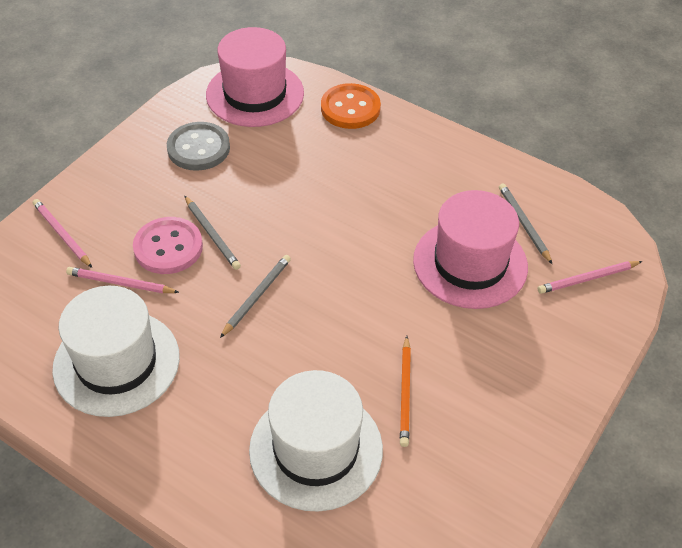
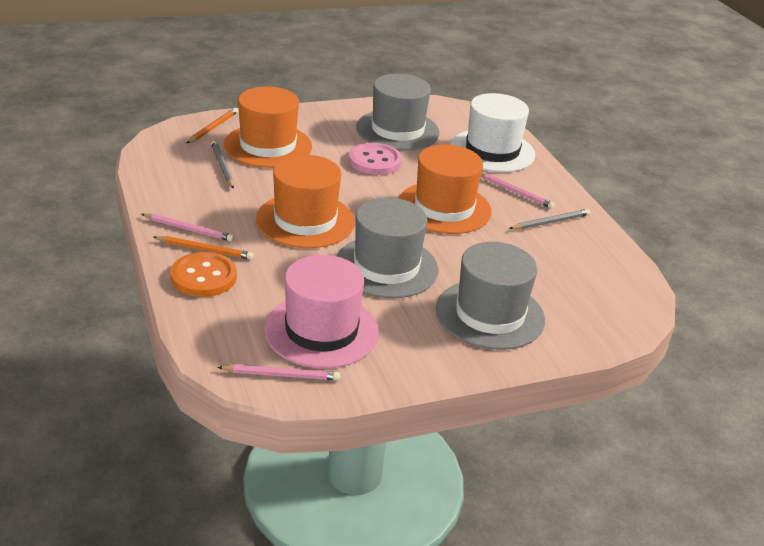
grey button: [167,122,230,171] = 1 -> none = 0
grey hat: none = 0 -> [336,197,439,298] [356,74,440,151] [436,242,545,350] = 3
grey pencil: [185,196,241,270] [220,255,291,338] [499,183,552,264] = 3 -> [211,141,234,189] [509,209,590,230] = 2
orange hat: none = 0 -> [224,87,312,168] [256,155,355,248] [398,145,492,234] = 3
orange pencil: [400,336,411,447] = 1 -> [153,236,254,260] [186,108,238,144] = 2
pink hat: [206,27,304,127] [413,190,528,309] = 2 -> [264,255,379,368] = 1
white hat: [52,286,180,417] [249,370,383,512] = 2 -> [450,93,535,172] = 1

